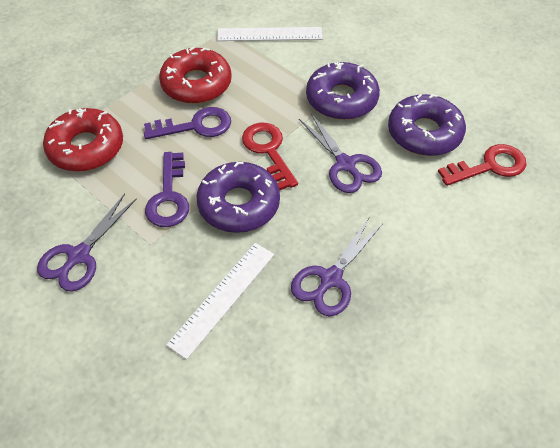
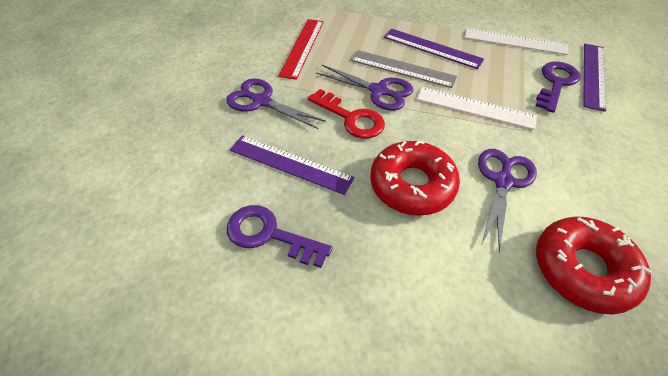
grey ruler: none = 0 -> [351,50,457,88] = 1
purple donut: [197,162,280,233] [306,62,380,120] [388,94,466,156] = 3 -> none = 0
purple ruler: none = 0 -> [230,135,354,195] [384,29,484,69] [583,44,606,112] = 3
red key: [242,123,298,190] [438,144,526,186] = 2 -> [308,89,385,139] = 1
red ruler: none = 0 -> [278,19,324,80] = 1

